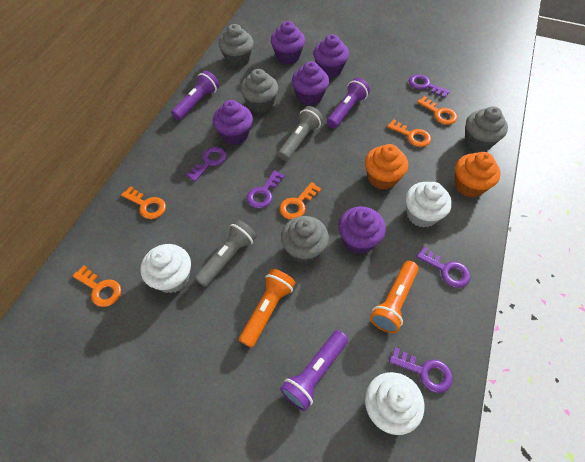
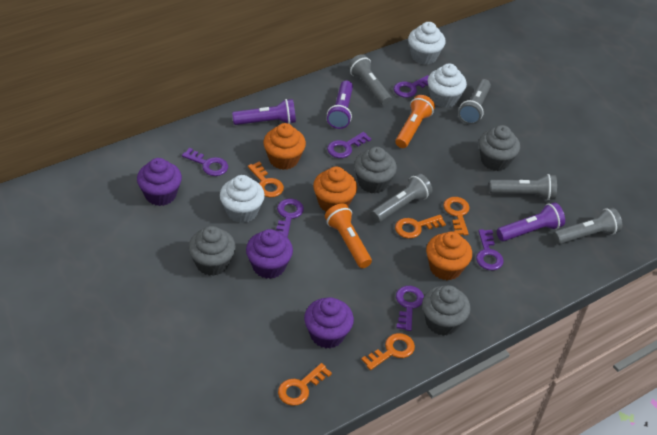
grey flashlight: [194,220,257,287] [278,106,323,161] = 2 -> [348,54,392,106] [371,173,433,223] [458,79,491,124] [489,174,557,201] [553,208,622,245] = 5
orange cupcake: [365,144,408,190] [455,152,501,197] = 2 -> [263,123,306,170] [313,166,357,212] [426,231,472,280] = 3
purple cupcake: [213,100,253,145] [271,21,305,64] [292,61,329,106] [313,34,349,78] [338,206,386,254] = 5 -> [137,158,182,206] [246,229,293,279] [304,297,354,348] = 3
purple key: [185,147,227,181] [246,170,285,209] [389,347,453,393] [409,74,450,98] [416,246,471,288] = 5 -> [182,148,228,176] [275,199,304,237] [327,132,371,158] [394,75,429,98] [396,286,424,331] [476,229,504,270] = 6

